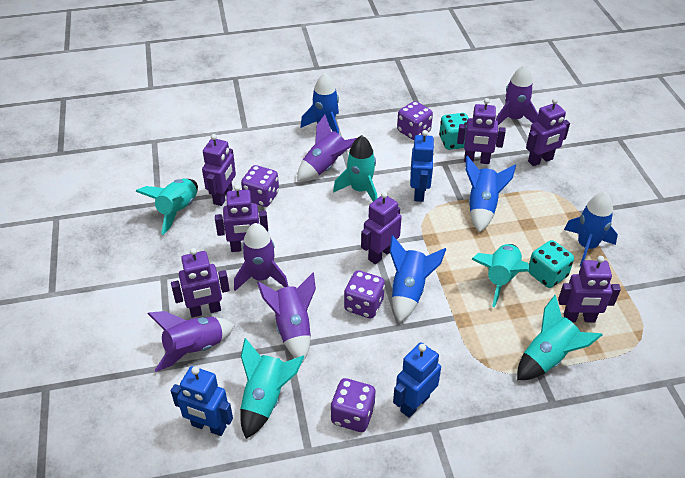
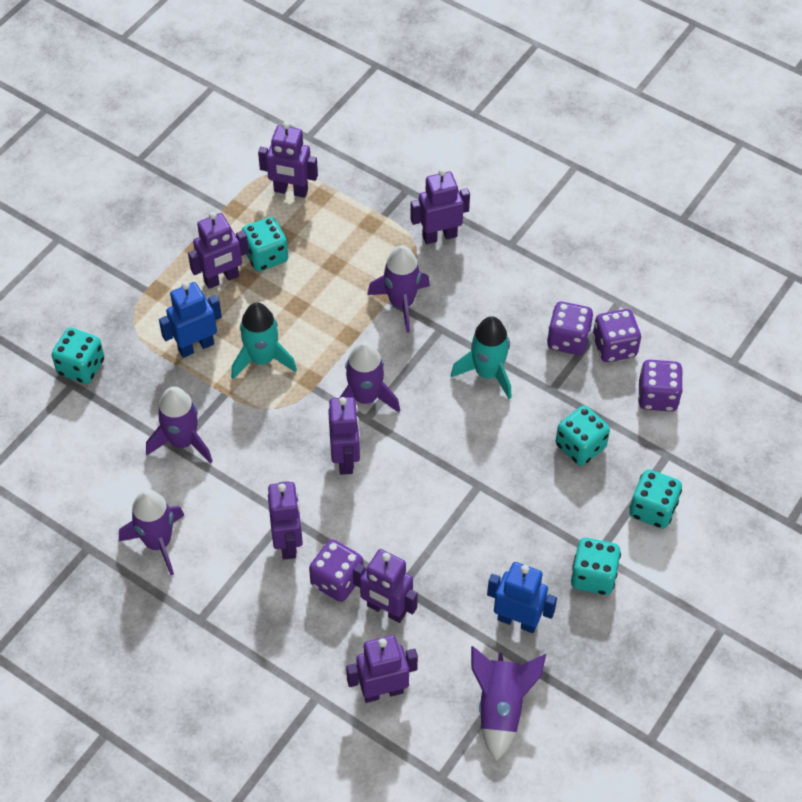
blue robot: [171,366,233,436] [393,343,441,418] [410,130,435,202] = 3 -> [159,282,222,358] [487,562,557,633] = 2
blue rocket: [301,73,339,134] [390,235,446,322] [466,156,516,233] [564,191,618,267] = 4 -> none = 0
turquoise dice: [439,113,468,150] [528,240,574,288] = 2 -> [52,328,105,384] [242,217,288,271] [556,406,610,466] [571,538,621,595] [629,469,682,529] = 5
turquoise rocket: [136,179,198,235] [240,338,305,439] [333,135,377,202] [471,244,529,307] [517,295,602,380] = 5 -> [231,302,297,379] [451,316,512,399] = 2

